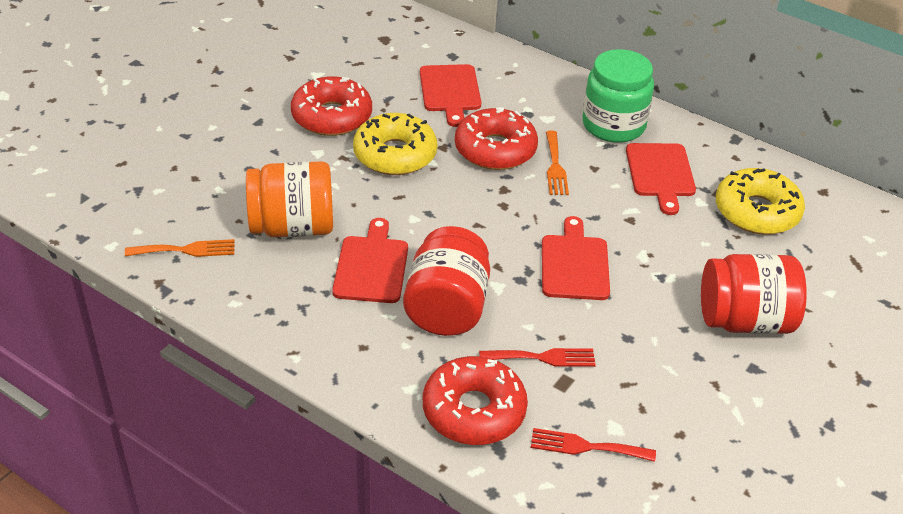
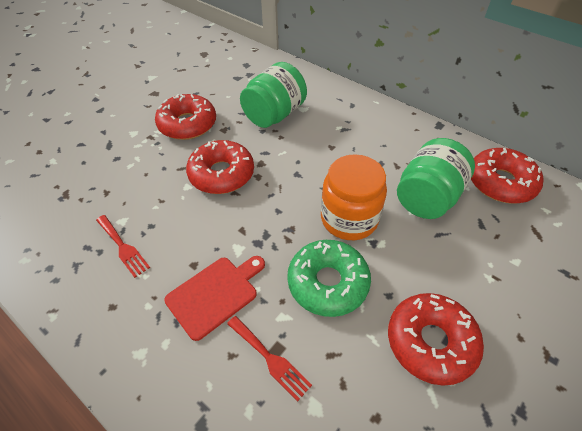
green donut: none = 0 -> [287,240,371,317] = 1
green jar: [582,49,654,143] = 1 -> [240,62,307,128] [397,138,475,219] = 2
orange fork: [125,239,235,257] [546,130,569,195] = 2 -> none = 0
red cutting board: [332,218,408,303] [420,64,481,127] [542,216,610,300] [626,143,696,215] = 4 -> [164,256,265,341] = 1
red donut: [291,76,372,136] [423,356,528,445] [455,107,538,170] = 3 -> [155,94,216,140] [186,140,254,194] [388,293,484,386] [471,148,544,203] = 4
red jar: [403,226,490,336] [701,254,807,334] = 2 -> none = 0
yellow donut: [353,113,437,175] [716,168,805,234] = 2 -> none = 0

